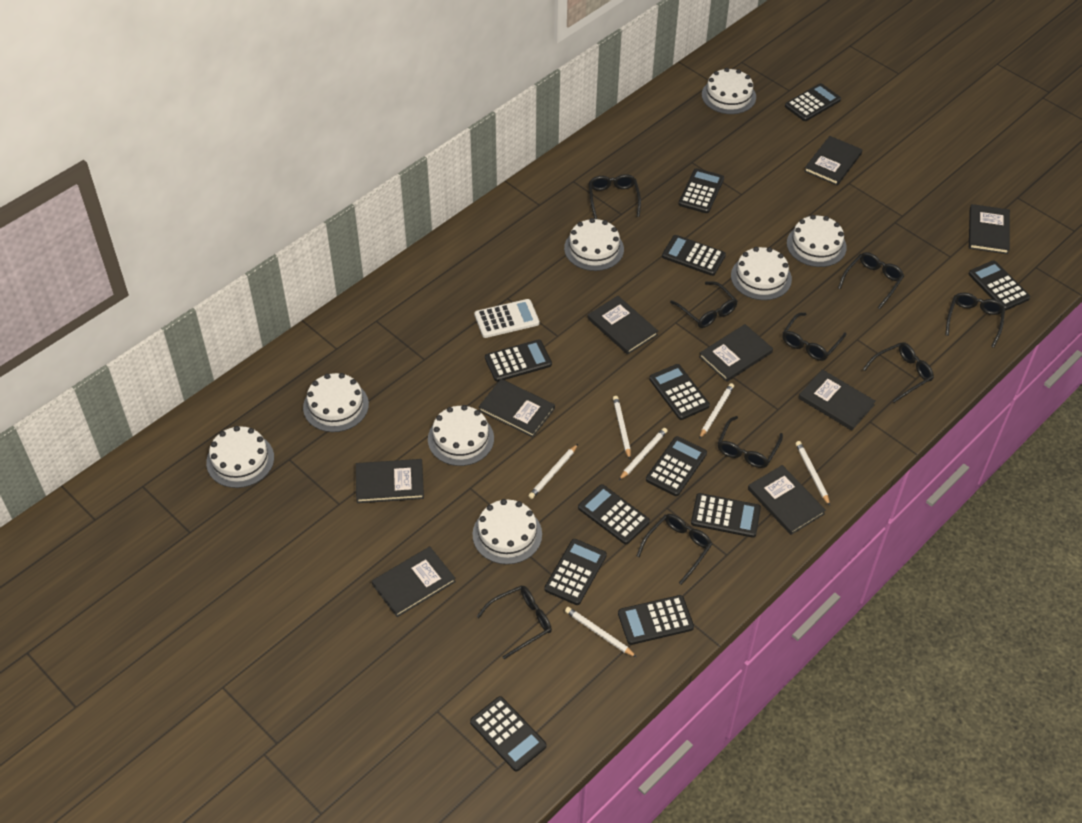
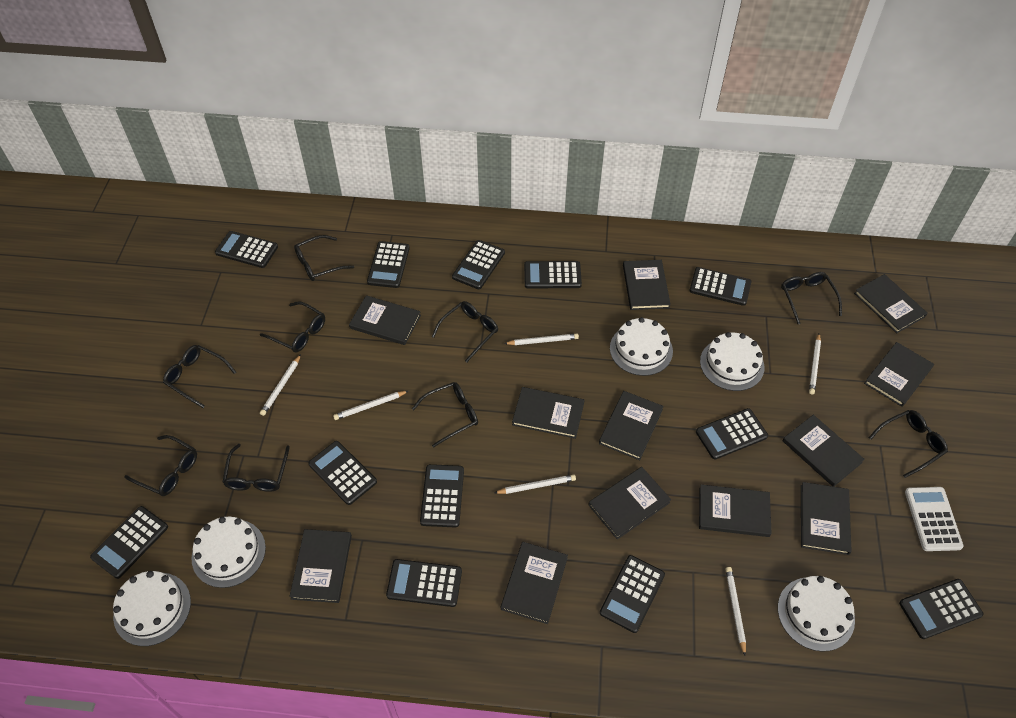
black book: [356,459,424,503] [372,546,456,617] [478,379,555,437] [587,296,658,355] [699,324,773,382] [748,465,826,535] [798,369,876,431] [804,136,863,186] [969,204,1010,254] = 9 -> [289,529,352,603] [349,295,421,345] [501,542,568,624] [512,387,585,439] [588,467,671,540] [599,391,664,460] [623,260,671,310] [699,484,772,537] [783,415,865,487] [801,482,852,555] [854,274,928,333] [864,342,934,407] = 12
white cake: [206,426,274,488] [303,373,369,432] [428,405,494,466] [472,499,542,564] [564,218,624,271] [702,68,756,114] [731,247,792,300] [787,215,847,267] = 8 -> [113,571,191,646] [191,517,266,588] [610,317,673,376] [700,332,764,391] [778,576,855,652] = 5

